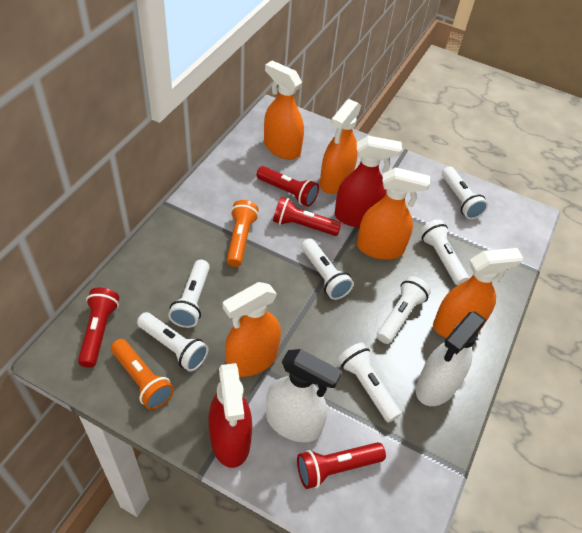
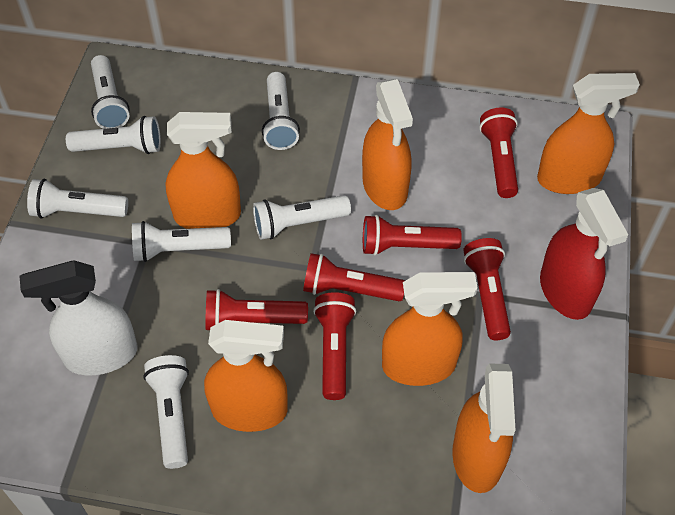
orange flashlight: [111,339,174,410] [227,200,259,267] = 2 -> none = 0
orange spray bottle: [223,282,281,377] [264,61,304,160] [320,99,361,194] [357,167,430,260] [433,248,523,338] = 5 -> [165,112,241,229] [204,320,288,432] [362,79,413,210] [382,272,477,386] [452,364,515,493] [537,73,640,194] = 6
red flashlight: [78,288,119,368] [256,166,319,207] [273,197,342,236] [297,442,386,489] = 4 -> [205,289,308,330] [303,253,404,301] [313,292,356,400] [363,215,462,256] [464,238,511,340] [479,108,518,198] = 6
red spray bottle: [209,363,252,468] [335,136,402,227] = 2 -> [540,188,628,320] = 1
white spray bottle: [266,349,342,442] [416,311,487,406] = 2 -> [19,260,138,375] = 1

